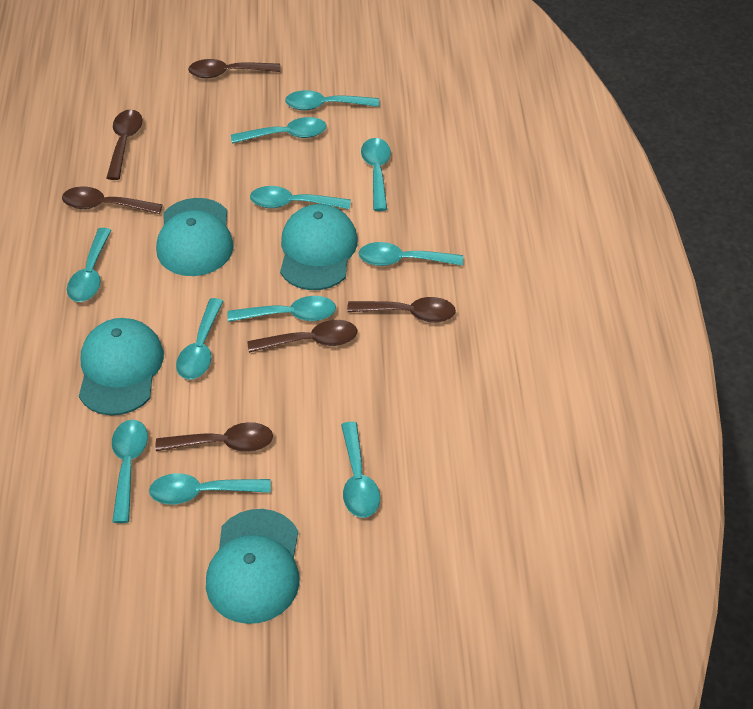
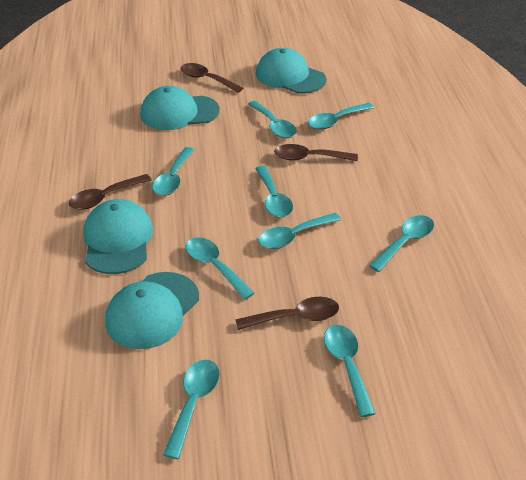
brown spoon: [62,187,163,214] [107,110,143,180] [155,422,273,452] [188,59,281,78] [247,320,357,353] [347,297,456,323] = 6 -> [69,174,152,210] [181,63,243,93] [235,297,339,330] [274,144,358,161] = 4
turquoise spoon: [67,228,112,302] [112,420,148,523] [149,473,271,504] [176,298,224,379] [228,296,336,322] [231,117,327,144] [250,186,351,209] [285,90,379,110] [341,422,380,518] [359,242,463,266] [361,138,391,211] = 11 -> [152,147,195,196] [163,360,220,459] [186,237,255,300] [248,101,297,138] [255,166,293,218] [258,213,341,249] [308,103,374,130] [324,325,376,417] [369,215,434,272] = 9

